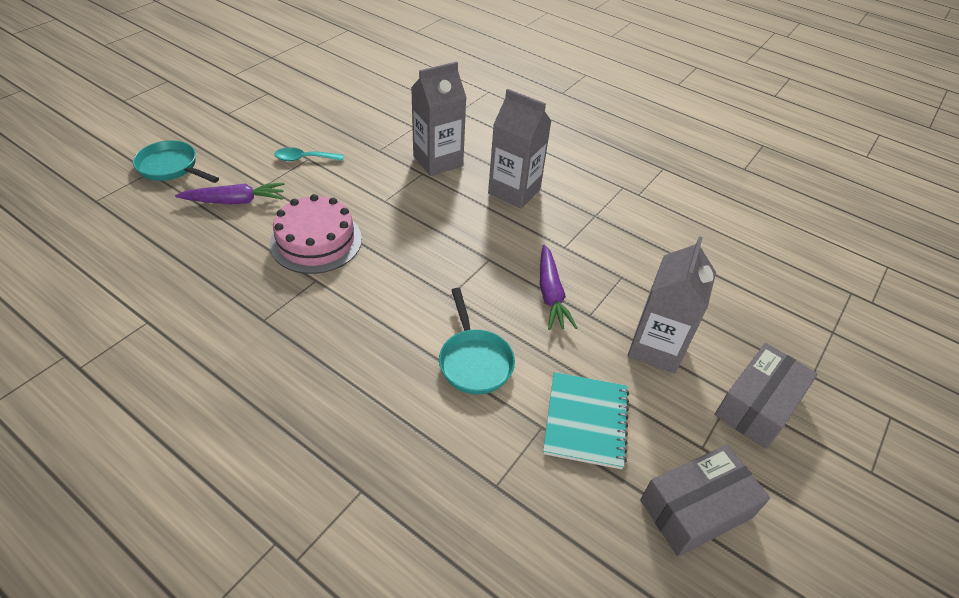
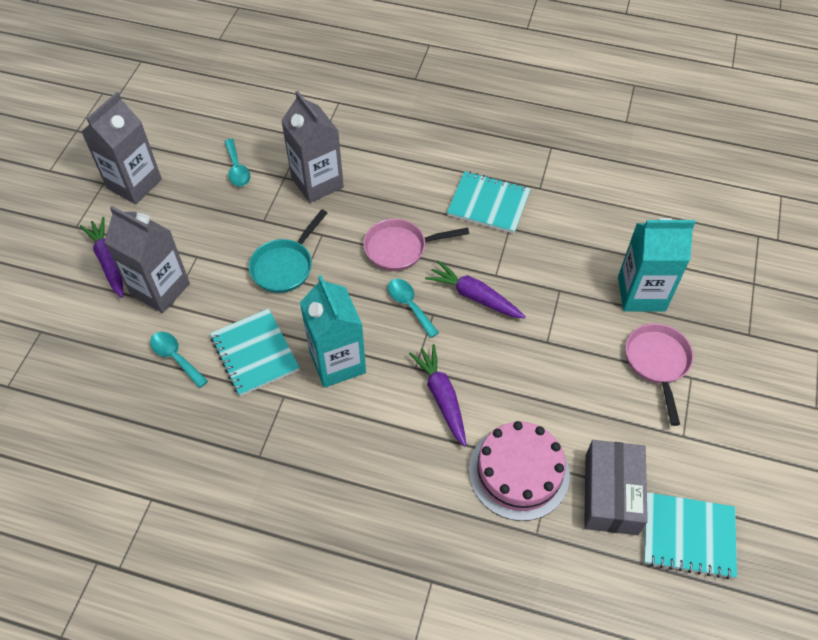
grey box: [640,445,770,557] [715,343,818,449] = 2 -> [584,440,648,535] = 1
pink pan: none = 0 -> [363,219,469,271] [626,323,694,426] = 2
purple carrot: [175,183,284,204] [540,245,577,330] = 2 -> [80,217,123,298] [409,344,466,447] [425,261,526,319] = 3
turquoise carton: none = 0 -> [300,275,366,388] [618,218,696,312] = 2
turquoise notebook: [543,372,629,469] = 1 -> [210,309,300,396] [447,171,531,234] [644,492,737,579] = 3
turquoise pan: [133,140,219,183] [439,288,515,394] = 2 -> [249,209,327,293] = 1
turquoise spoon: [274,147,344,161] = 1 -> [150,332,208,388] [224,139,250,187] [388,279,439,338] = 3

